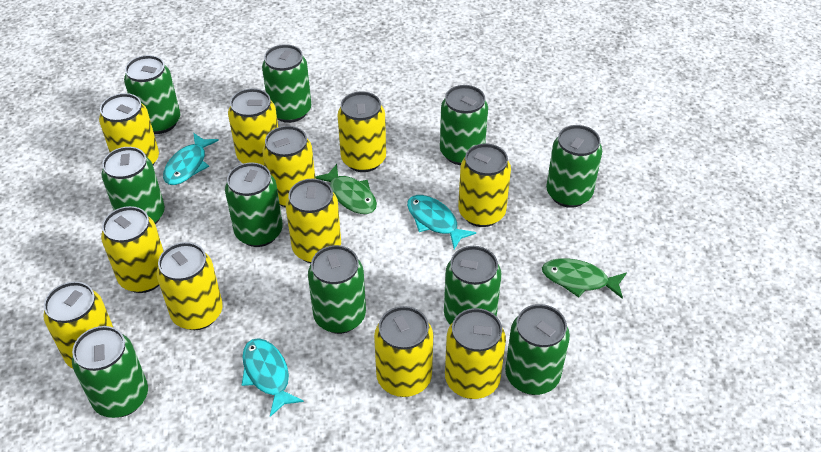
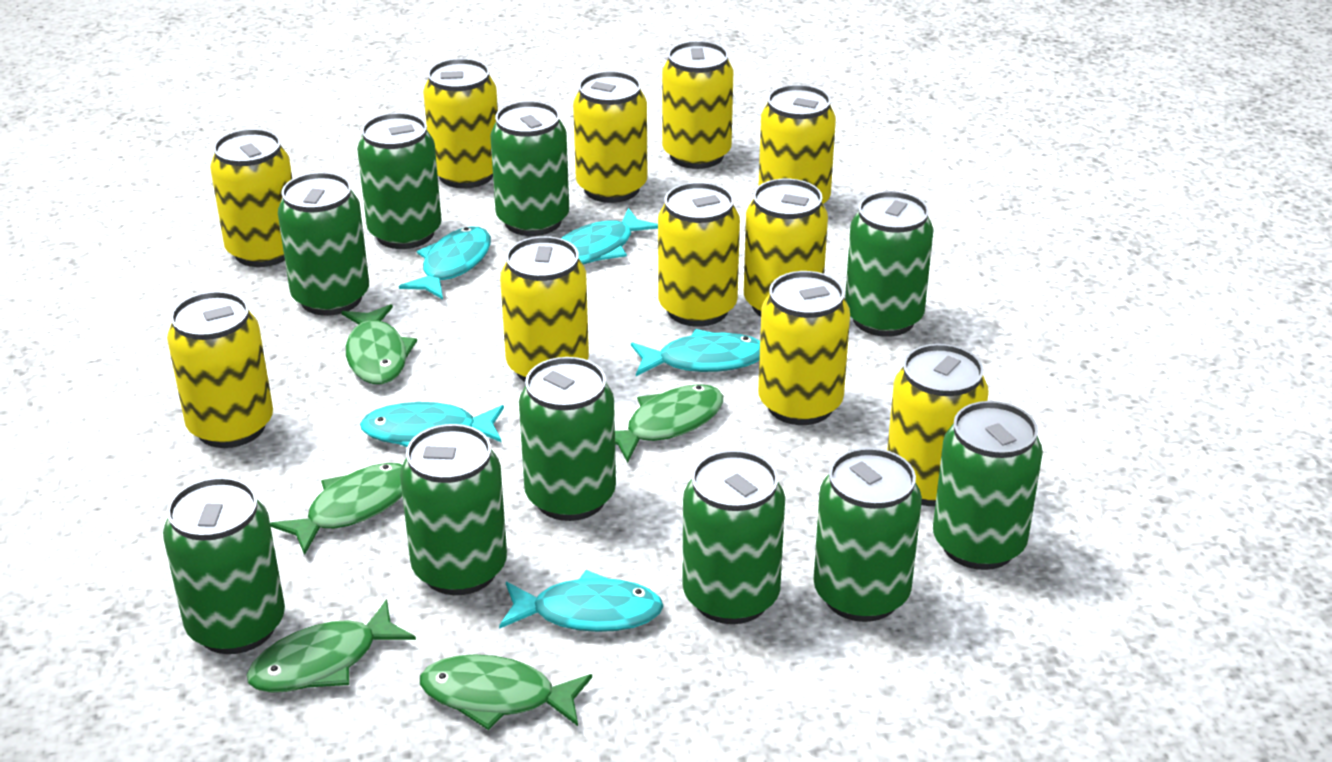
green fish: [315,164,377,214] [542,258,627,299] = 2 -> [247,599,416,693] [270,463,402,555] [341,304,417,384] [420,655,592,730] [615,384,723,463] = 5
turquoise fish: [163,133,219,185] [242,338,304,417] [407,195,476,249] = 3 -> [360,402,504,447] [399,226,491,300] [499,570,663,632] [561,208,658,264] [631,329,760,376] = 5

